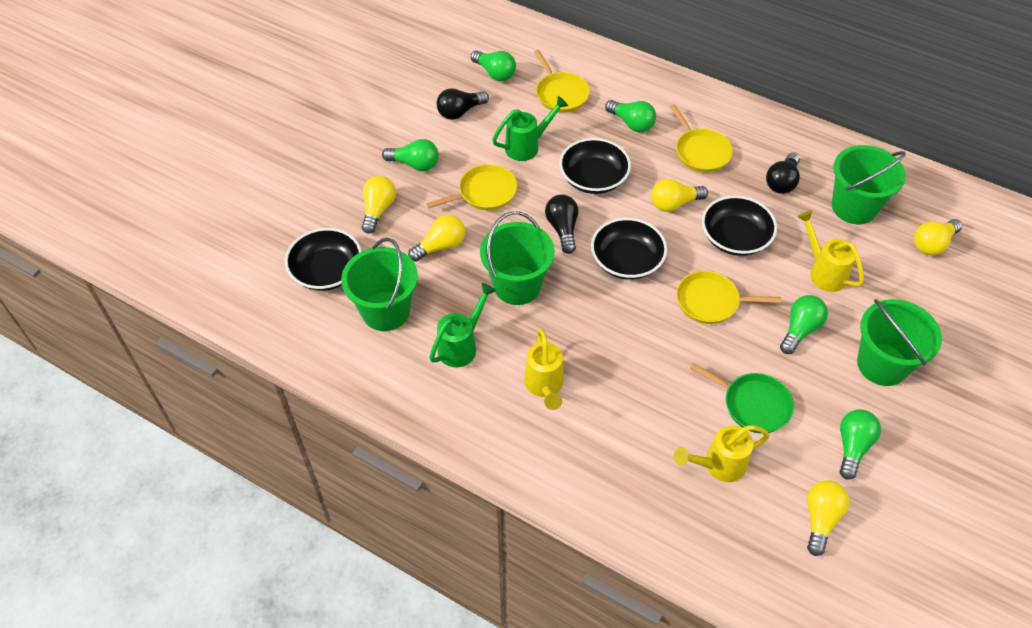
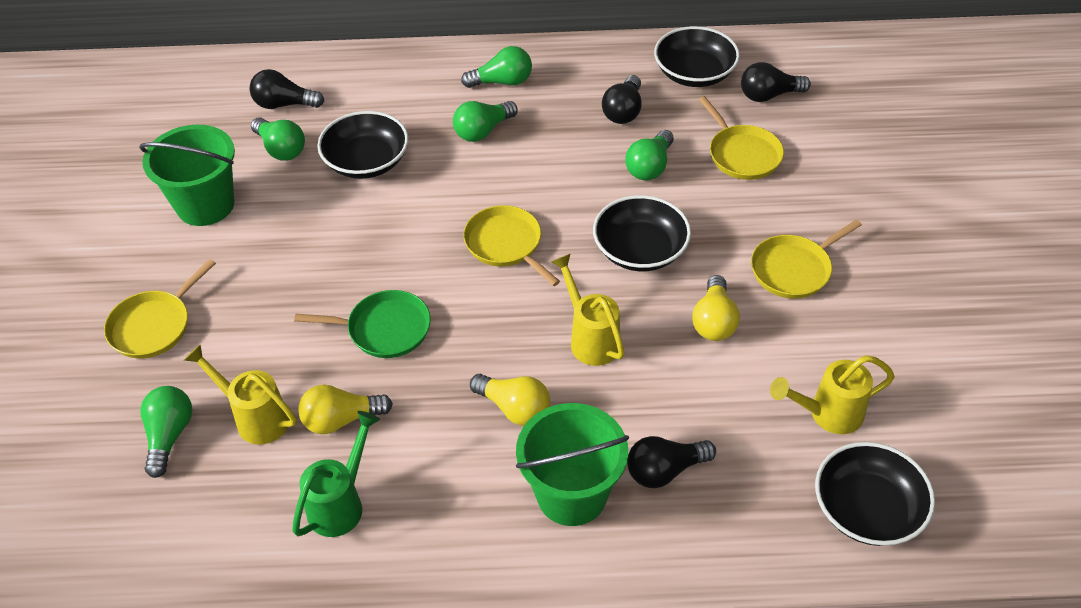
black light bulb: [436,88,489,120] [545,194,578,254] [766,152,800,194] = 3 -> [250,69,324,109] [602,75,641,124] [627,436,716,488] [741,62,811,102] = 4
green bucket: [341,238,418,331] [480,211,555,305] [832,145,906,224] [857,299,942,386] = 4 -> [139,125,235,226] [516,403,629,526] = 2
green watering can: [429,283,496,368] [492,96,568,161] = 2 -> [292,411,380,537] = 1
yellow light bulb: [362,176,396,234] [408,215,465,262] [651,179,708,212] [807,481,850,556] [914,219,962,255] = 5 -> [298,384,393,434] [470,374,550,426] [692,275,740,341] = 3

